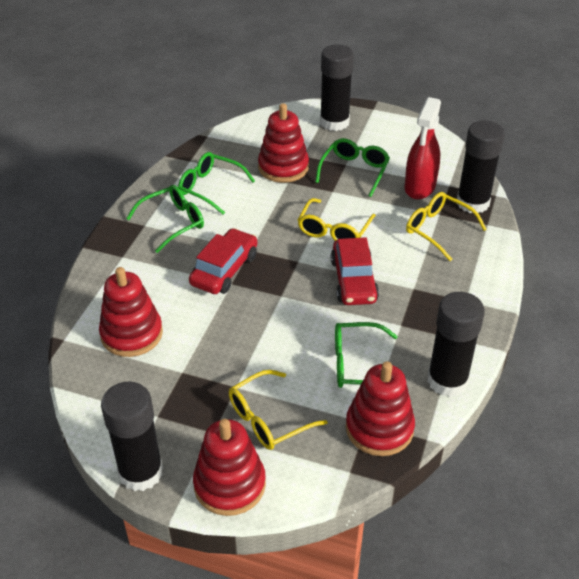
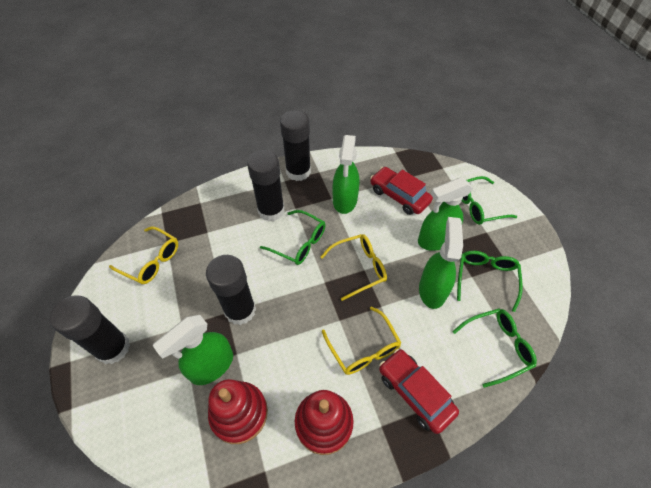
green spray bottle: none = 0 -> [152,315,233,385] [332,135,359,214] [418,177,473,251] [419,217,463,309] = 4
red spray bottle: [404,97,441,199] = 1 -> none = 0
red stacking toy: [99,267,163,357] [193,419,266,516] [258,103,309,183] [346,361,415,456] = 4 -> [208,379,268,444] [295,390,354,455] = 2

